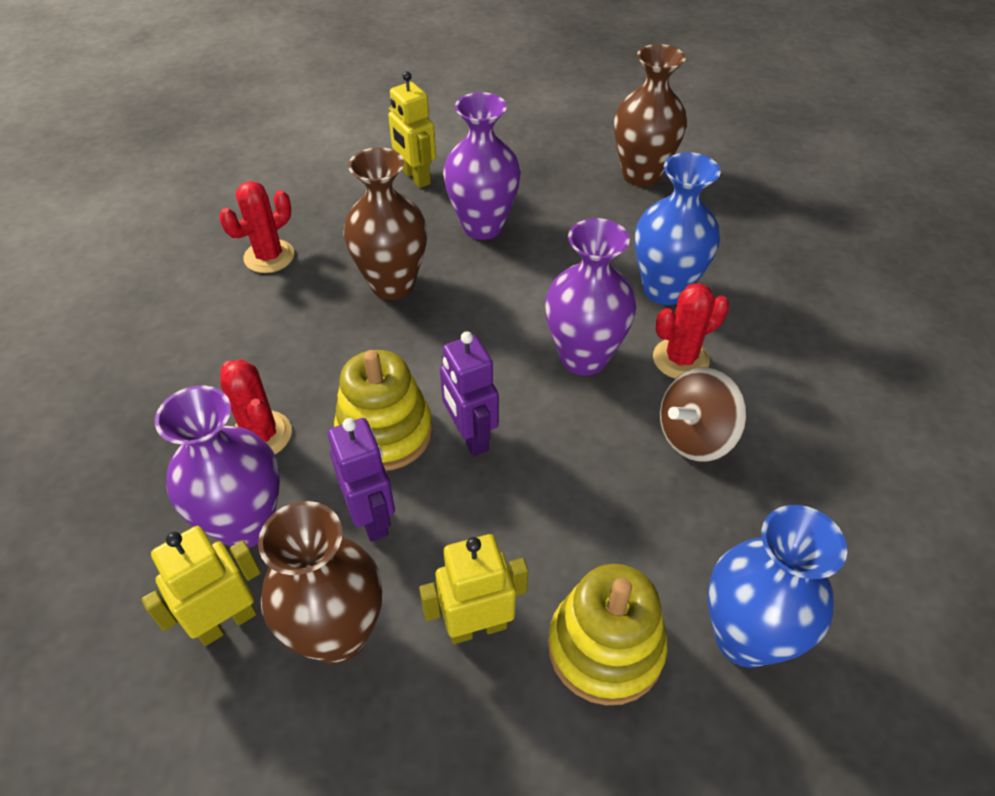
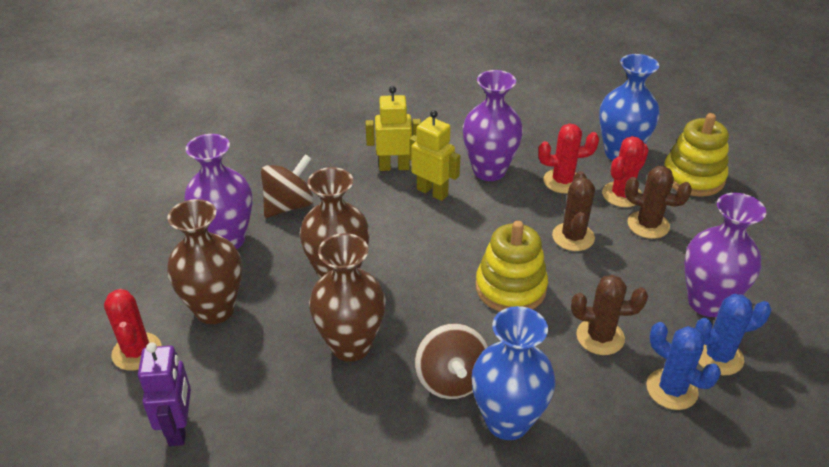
blue cactus: none = 0 -> [646,322,721,410] [695,294,771,375] = 2
brown cactus: none = 0 -> [552,171,595,251] [571,275,648,355] [625,166,692,239] = 3
brown spinning top: [660,367,747,462] = 1 -> [261,154,314,218] [415,324,488,399] = 2
purple robot: [328,418,395,542] [440,331,499,456] = 2 -> [138,342,191,446] = 1
yellow robot: [141,526,261,646] [388,71,436,188] [419,534,528,644] = 3 -> [366,86,421,171] [409,110,460,201] = 2

